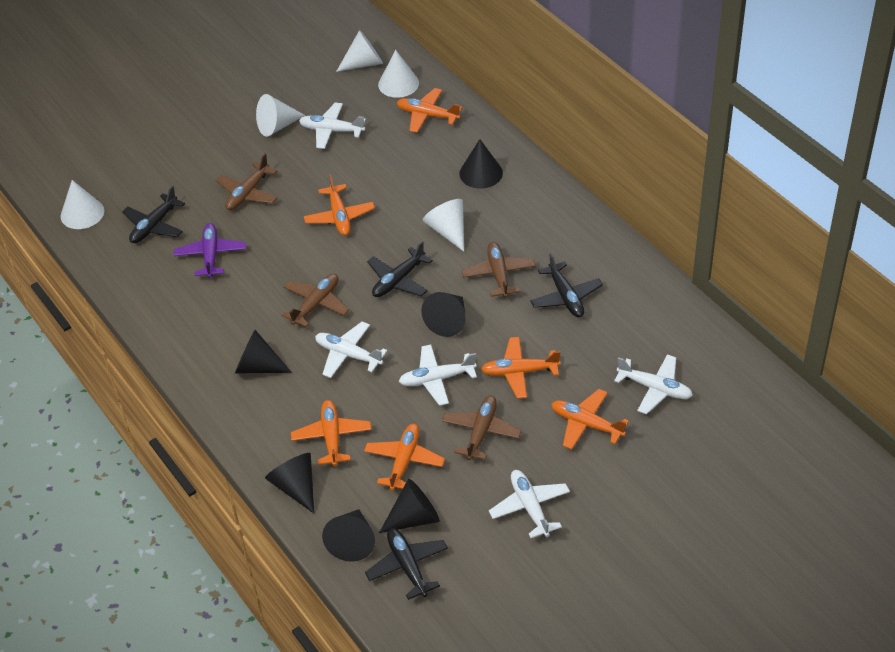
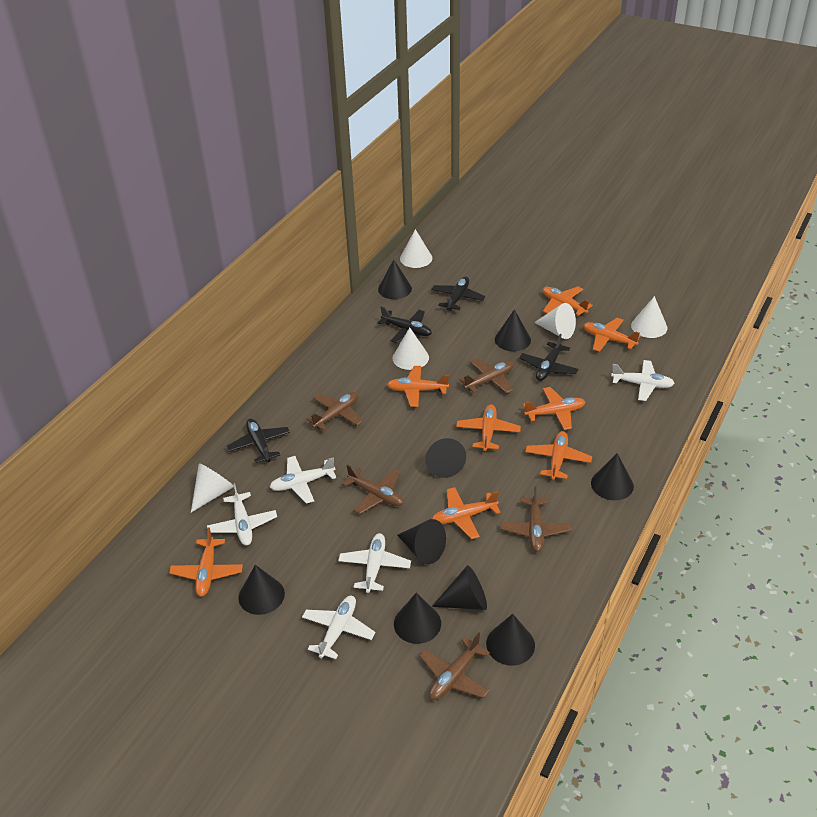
black cone: [235,330,292,374] [265,453,314,513] [322,509,375,562] [379,479,440,533] [421,292,466,337] [459,139,503,188] = 6 -> [239,565,285,615] [378,259,412,299] [394,593,441,644] [397,519,446,564] [425,438,466,478] [432,565,487,610] [486,614,535,666] [495,309,531,351] [591,453,634,500] = 9
brown plane: [215,154,278,210] [282,274,349,327] [442,396,522,460] [461,242,536,298] = 4 -> [306,392,363,431] [342,464,403,514] [419,632,490,700] [459,358,514,393] [501,487,572,552] = 5
orange plane: [291,400,371,466] [304,174,375,236] [364,424,445,491] [397,88,462,133] [481,337,561,399] [551,389,629,450] = 6 -> [169,527,243,597] [387,366,449,407] [432,487,501,539] [456,404,521,451] [523,387,585,430] [525,431,592,480] [543,286,593,316] [583,318,640,352] = 8
purple plane: [174,223,246,278] = 1 -> none = 0

